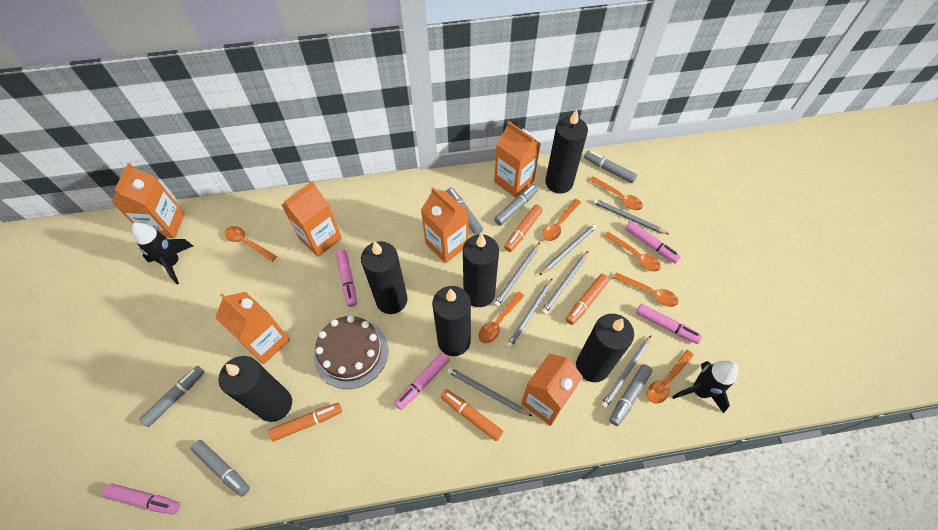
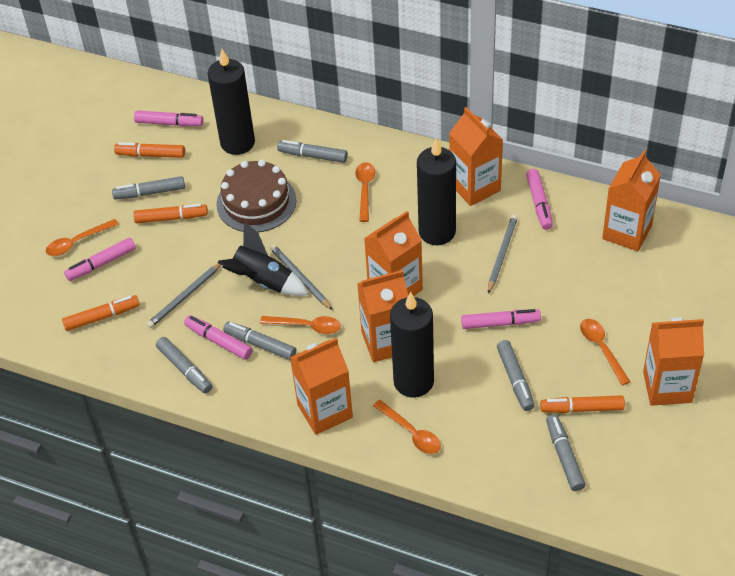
black candle: [219,356,292,422] [361,241,408,314] [432,286,471,356] [463,233,499,307] [546,109,588,194] [576,314,634,382] = 6 -> [208,49,255,155] [390,292,434,398] [417,138,456,245] = 3
black rocket: [132,223,193,284] [672,361,738,413] = 2 -> [217,222,309,296] = 1
grey pencil: [447,367,532,416] [494,243,540,307] [506,278,553,348] [540,224,597,275] [541,251,588,314] [593,199,668,234] [601,336,651,408] = 7 -> [147,264,221,328] [270,244,333,310] [488,215,518,293] = 3
orange spoon: [224,226,277,262] [479,292,524,343] [542,199,581,241] [589,176,643,210] [604,232,661,272] [613,272,678,307] [647,350,694,404] = 7 -> [46,219,119,256] [260,316,341,334] [355,162,376,222] [373,400,441,454] [580,319,630,385] = 5

